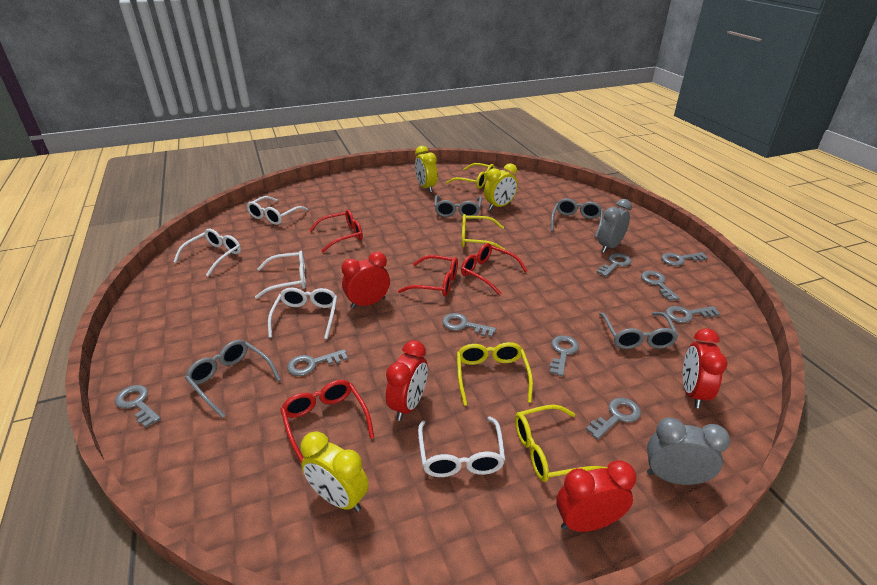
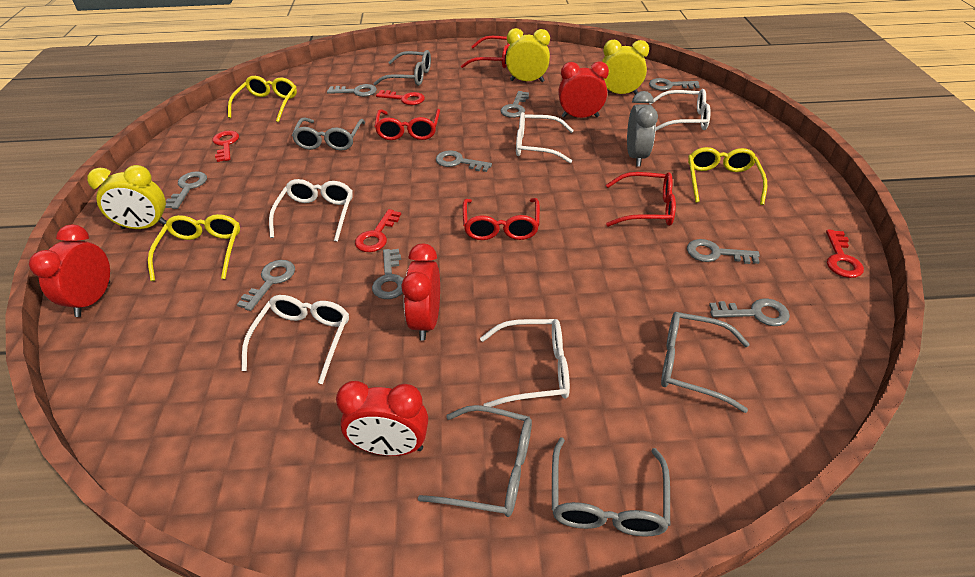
grey clock: [598,199,632,253] [647,417,730,485] = 2 -> [627,91,658,167] = 1
grey glasses: [185,340,281,418] [434,195,482,217] [551,198,603,238] [599,312,679,349] = 4 -> [292,118,365,151] [373,50,431,86] [418,405,532,517] [552,437,670,537] [661,312,749,413] = 5
red key: none = 0 -> [212,131,239,162] [355,209,401,252] [376,90,425,105] [826,230,864,278] = 4
yellow glasses: [446,163,495,189] [457,342,533,406] [461,214,506,250] [515,404,607,482] = 4 -> [148,214,240,281] [228,76,297,122] [688,147,767,205] = 3

